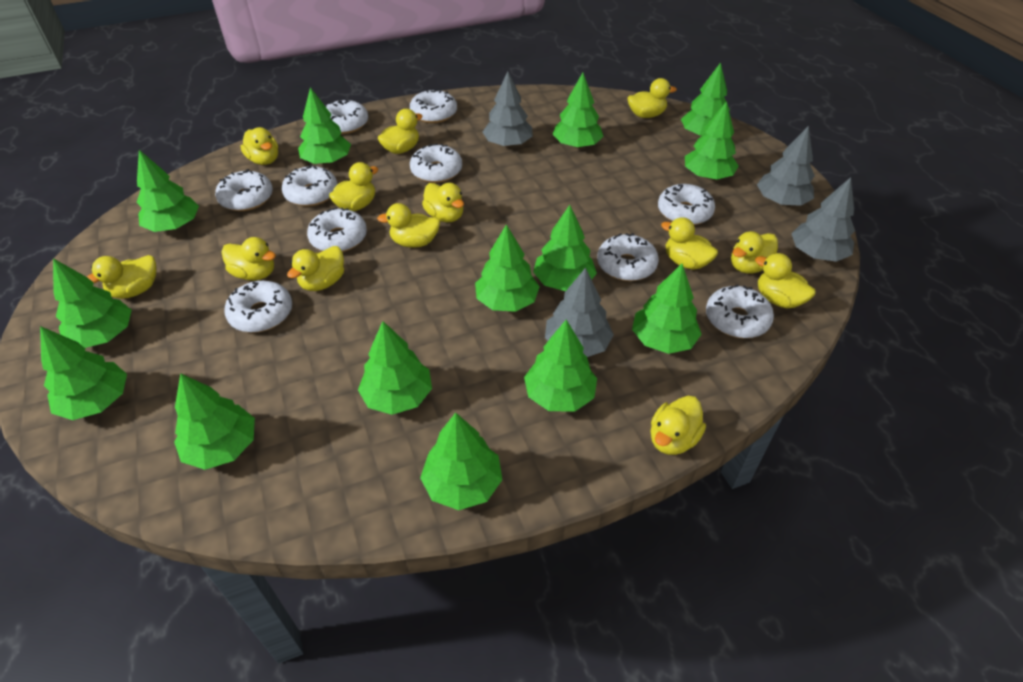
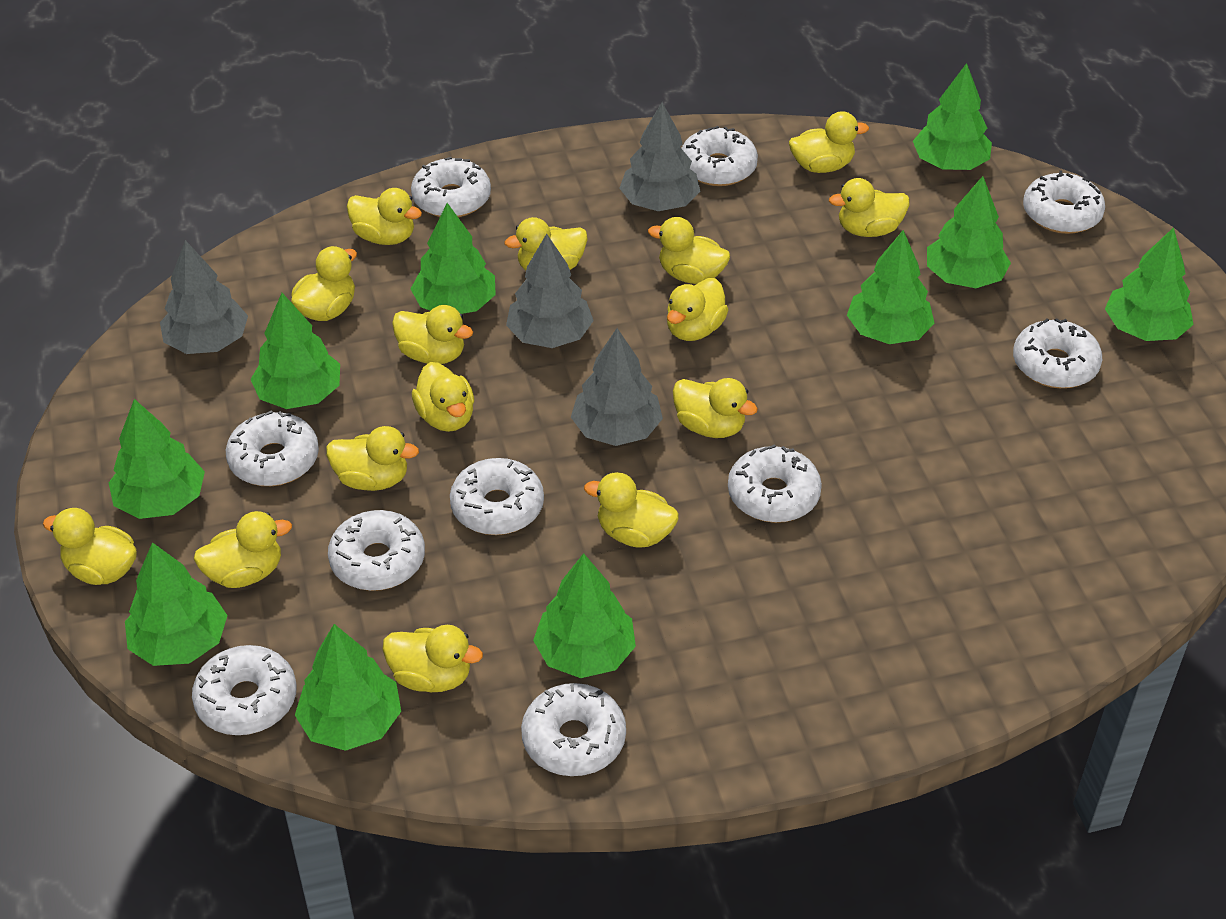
green tree: [40,326,127,420] [53,258,132,348] [137,150,199,232] [174,373,255,470] [298,87,351,165] [358,321,432,415] [420,413,502,510] [475,224,540,312] [524,320,597,412] [533,205,597,291] [553,73,604,148] [632,264,702,354] [681,62,730,137] [685,101,739,179] = 14 -> [108,399,205,519] [125,542,228,666] [251,293,340,409] [295,624,401,751] [411,203,496,314] [533,553,636,678] [847,230,935,344] [913,63,992,170] [927,176,1011,288] [1105,227,1194,341] = 10
yellow duck: [87,255,157,299] [221,237,276,280] [240,127,278,165] [287,246,344,291] [329,162,378,211] [377,203,440,248] [378,109,423,154] [422,183,464,222] [628,78,677,118] [651,396,706,455] [661,217,718,270] [731,231,778,274] [755,253,816,308] = 13 -> [43,508,137,585] [194,511,292,588] [291,246,357,321] [326,426,419,491] [347,188,422,245] [382,625,483,692] [392,305,473,364] [412,362,474,432] [505,217,588,270] [584,472,679,548] [648,217,730,284] [667,278,728,341] [673,378,758,438] [789,111,869,173] [829,178,909,237] = 15

